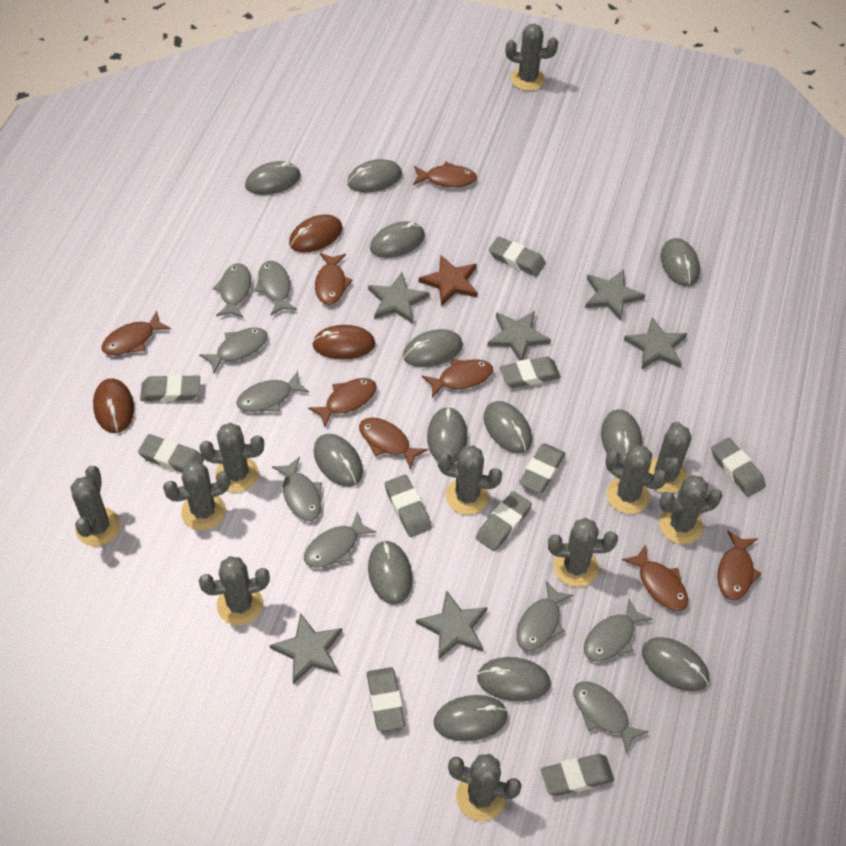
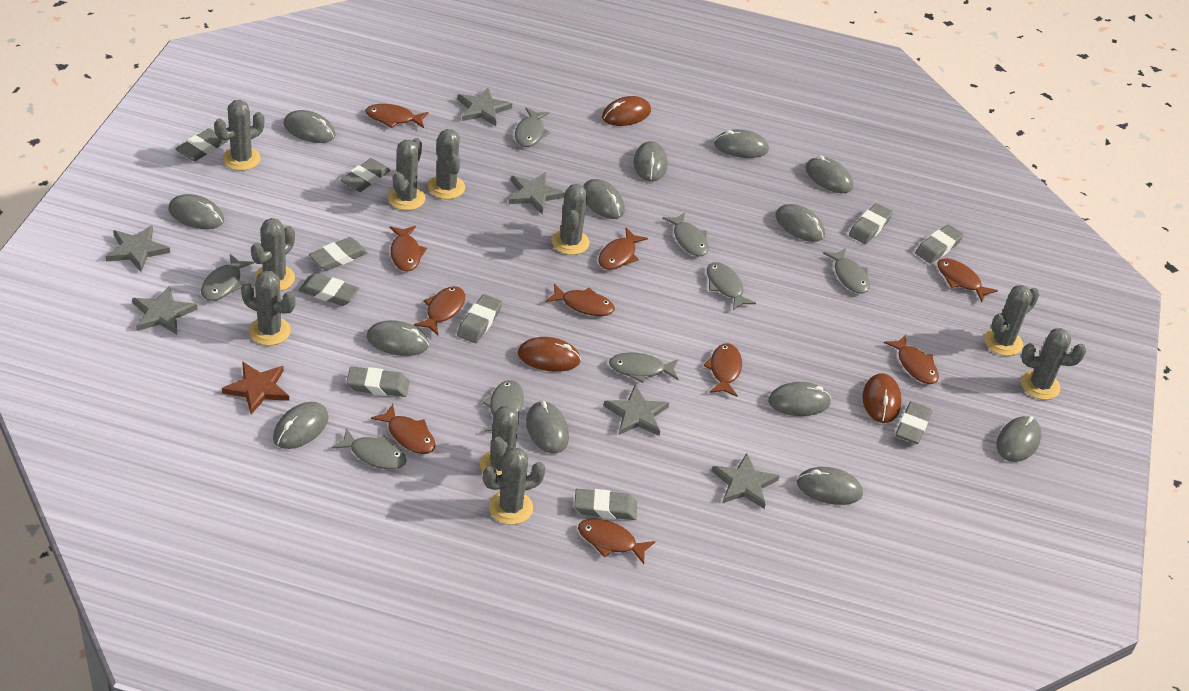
brown fish: [101,311,171,355] [308,378,377,427] [315,253,353,305] [359,418,428,469] [413,162,477,187] [422,359,493,398] [622,544,688,611] [717,531,762,600] = 8 -> [365,104,429,128] [371,404,436,454] [389,226,427,272] [414,286,465,335] [546,284,615,316] [578,518,655,564] [598,228,648,270] [703,343,742,397] [884,335,939,384] [937,258,998,303] = 10
grey cactus: [71,466,121,546] [163,461,230,530] [199,556,270,626] [200,423,264,493] [438,445,502,515] [448,754,522,821] [506,24,558,91] [548,518,618,587] [606,445,668,514] [649,422,692,493] [659,475,723,544] = 11 -> [214,100,264,171] [241,271,296,346] [251,218,295,291] [388,138,425,210] [428,129,465,199] [480,406,519,475] [483,447,546,525] [552,184,590,255] [984,285,1039,356] [1021,328,1086,400] = 10
grey fish: [199,327,268,373] [213,263,251,318] [237,371,309,412] [254,261,297,316] [272,457,322,521] [304,511,376,568] [516,581,574,651] [574,681,649,754] [584,598,653,661] = 9 -> [201,254,254,301] [331,428,407,469] [482,380,524,432] [515,108,550,147] [609,352,679,383] [662,212,709,256] [707,262,756,310] [823,248,870,294] = 8

